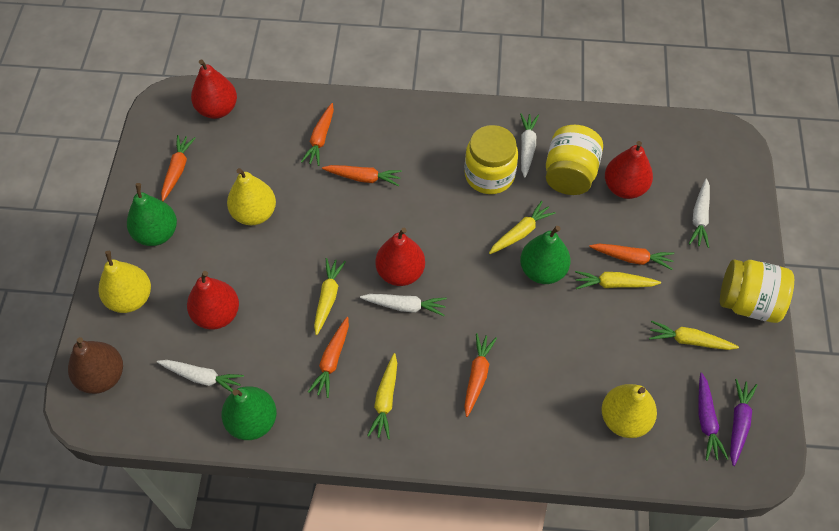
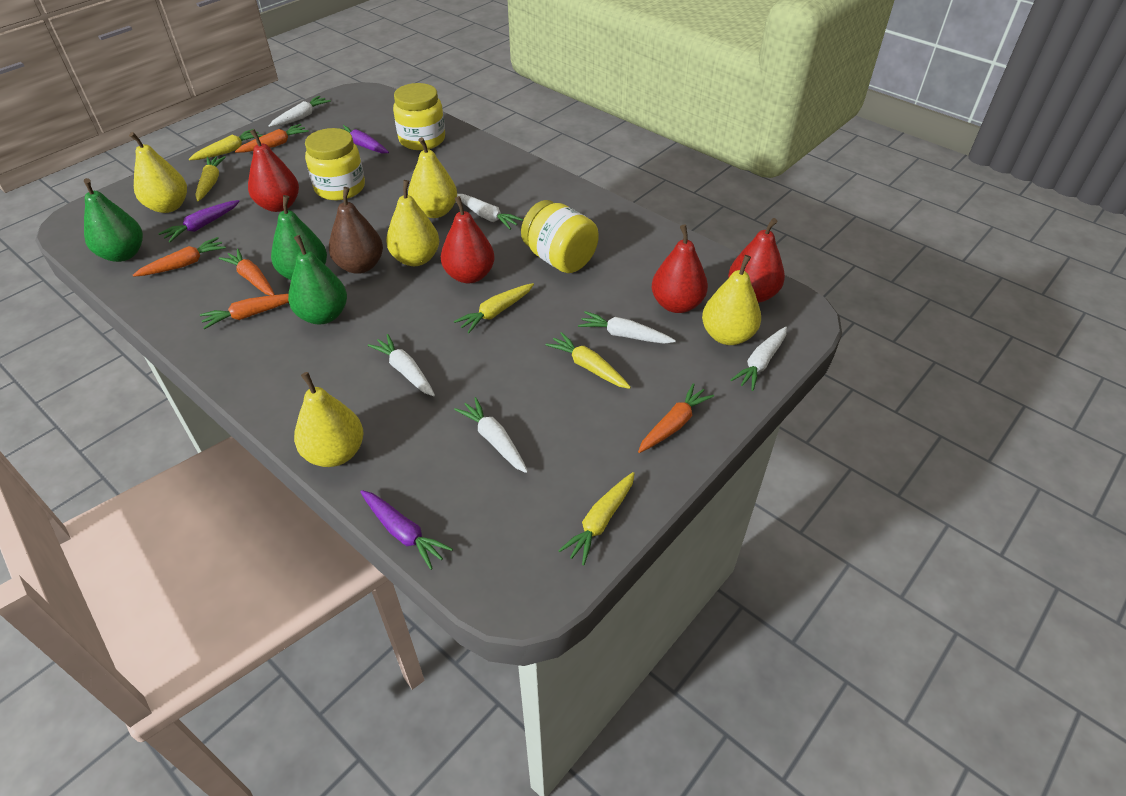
orange carrot: [161,135,195,201] [301,103,334,166] [308,317,349,398] [322,165,402,186] [464,333,497,417] [589,244,674,270] = 6 -> [133,237,226,277] [200,294,289,329] [219,249,275,295] [235,124,309,153] [638,383,714,453] = 5
purple carrot: [699,373,728,461] [730,379,757,466] = 2 -> [158,200,240,242] [339,125,389,153] [360,490,453,570] = 3
white carrot: [157,360,244,392] [360,294,447,316] [520,113,539,178] [689,178,710,248] = 4 -> [269,96,331,127] [368,334,435,396] [454,397,528,473] [457,194,523,230] [578,311,676,344] [730,327,787,391] = 6
yellow pear: [99,251,151,313] [227,168,276,225] [601,384,657,438] = 3 -> [129,132,187,213] [294,372,364,467] [386,180,439,266] [408,137,457,218] [702,255,761,345] = 5

